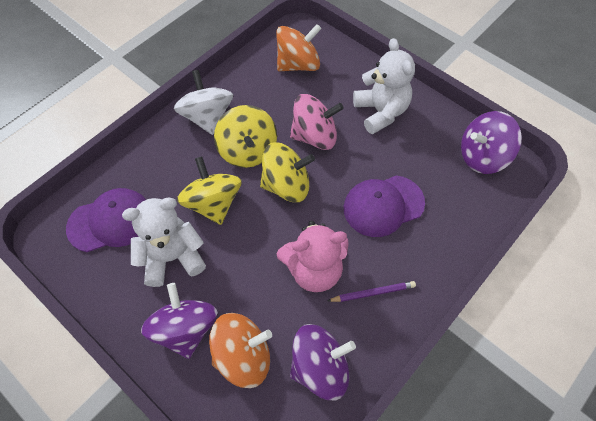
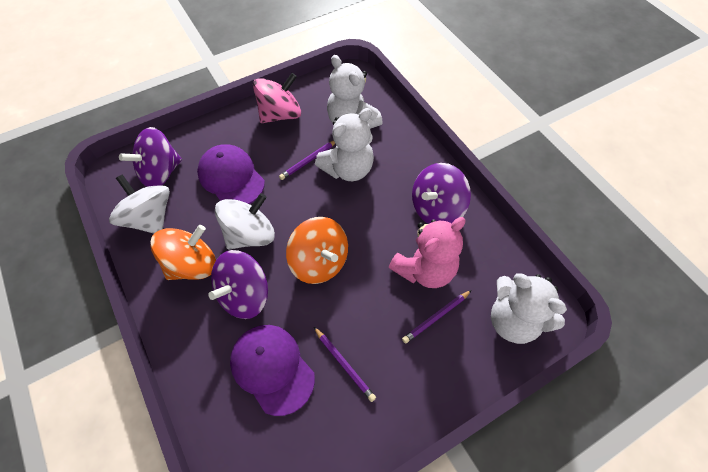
purple pencil: [328,281,416,302] = 1 -> [279,141,335,180] [314,327,376,402] [402,290,472,344] = 3
white spinning top: [174,70,233,135] = 1 -> [109,174,170,234] [215,193,275,249] = 2
white teddy bear: [122,198,206,287] [353,38,415,134] = 2 -> [315,108,374,181] [327,55,383,129] [491,273,567,344] = 3
yellow spinning top: [177,156,242,225] [214,105,277,168] [260,142,315,202] = 3 -> none = 0

